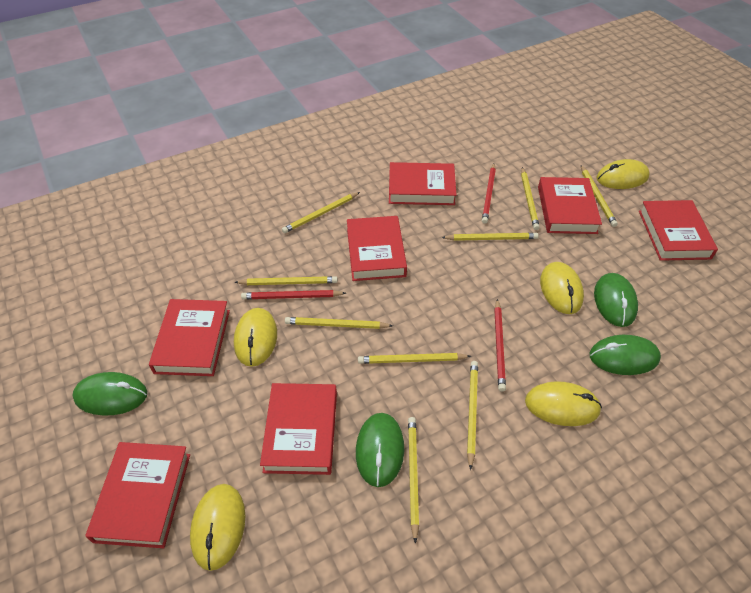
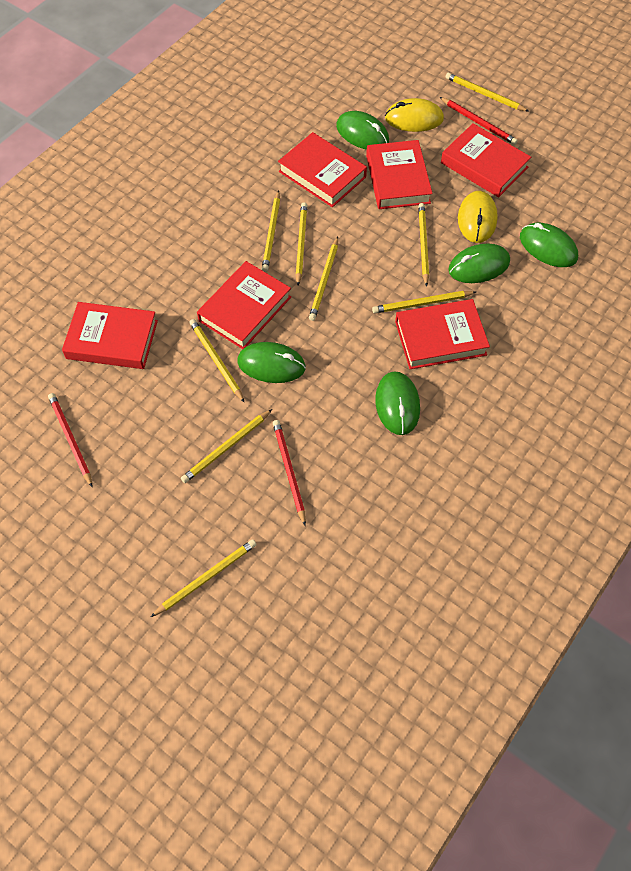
green mouse: [72,372,147,416] [356,413,404,487] [590,335,661,375] [594,273,638,327] = 4 -> [237,342,306,383] [336,111,389,150] [375,372,420,435] [448,243,510,283] [520,223,578,267] = 5
red book: [85,442,190,548] [149,299,230,376] [260,383,337,475] [347,216,407,281] [389,162,457,205] [538,177,602,234] [639,200,718,261] = 7 -> [62,302,158,369] [197,261,291,349] [278,132,367,207] [366,140,433,209] [395,299,490,369] [441,123,531,197] = 6
yellow mouse: [190,484,245,571] [234,308,277,367] [525,381,602,426] [540,262,584,314] [596,159,650,189] = 5 -> [385,98,444,132] [458,191,498,243] = 2

